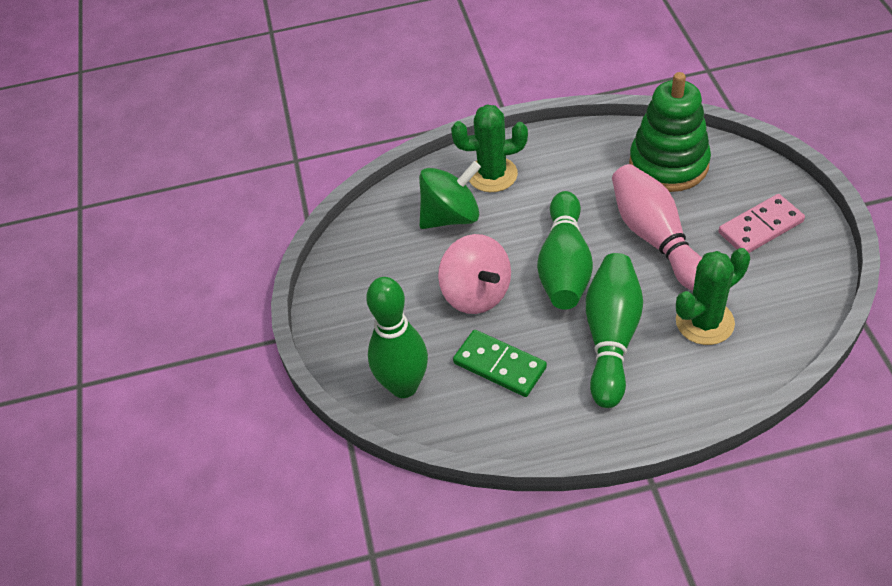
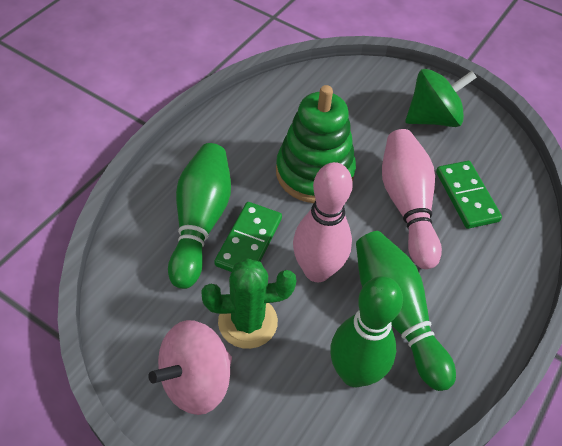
green cactus: [451,105,528,192] [676,248,750,345] = 2 -> [201,258,297,349] = 1
green domino: [453,330,547,397] = 1 -> [214,202,282,272] [436,161,502,229] = 2
pink bowling pin: [612,164,702,291] = 1 -> [293,162,353,282] [382,129,442,269] = 2
pink domino: [718,194,805,253] = 1 -> none = 0

